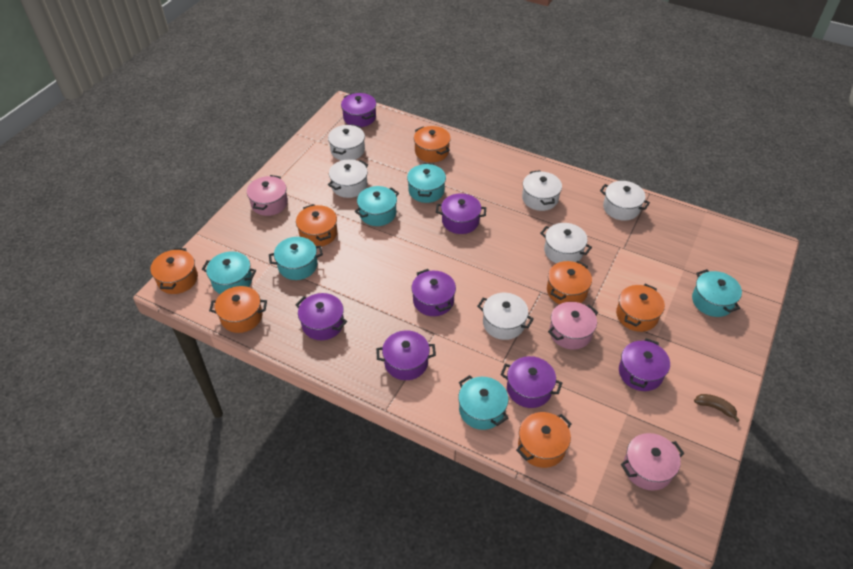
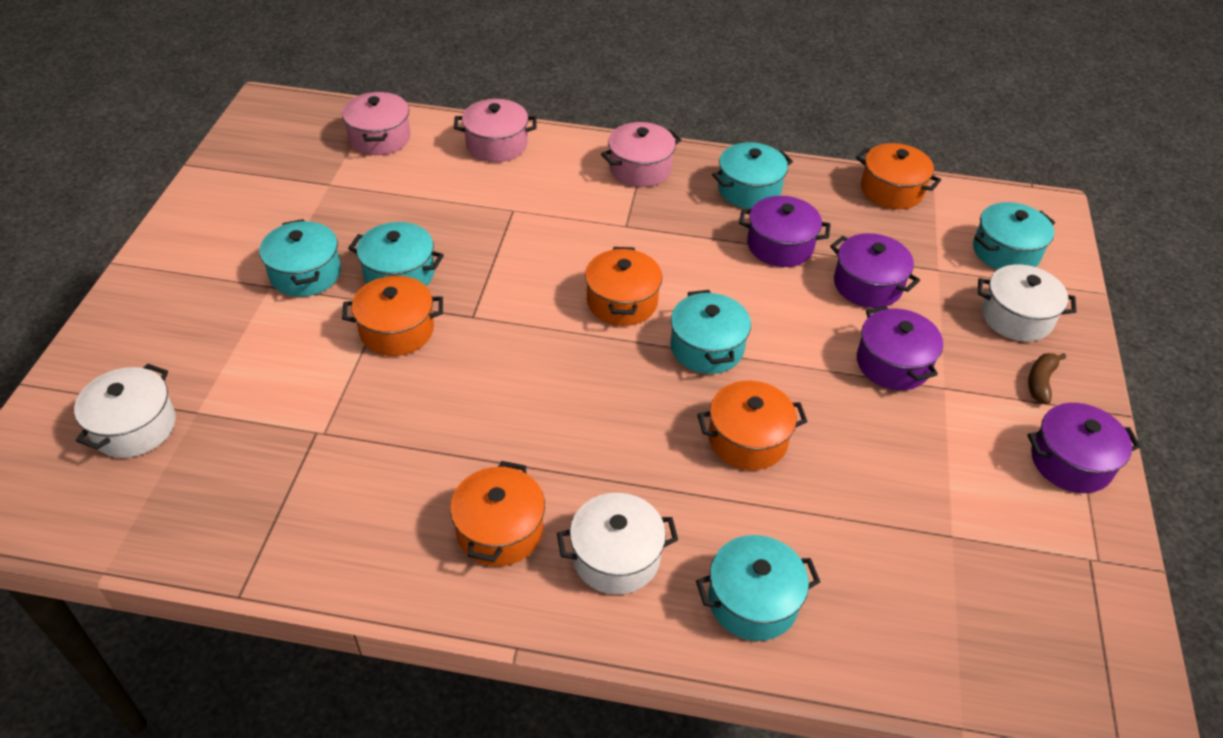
orange pot: [150,248,198,294] [209,286,267,333] [296,204,338,246] [414,126,451,162] [516,412,572,468] [547,261,592,304] [616,284,665,332] = 7 -> [342,276,443,356] [450,461,545,566] [585,247,662,326] [697,381,808,470] [856,143,941,209] = 5
purple pot: [295,293,347,340] [341,93,376,127] [376,330,436,380] [411,269,456,316] [436,193,486,234] [500,356,562,408] [619,338,670,391] = 7 -> [739,196,831,267] [830,233,920,308] [857,305,943,390] [1027,403,1141,493] = 4
white pot: [328,124,365,160] [328,159,368,198] [477,293,534,340] [522,170,562,211] [540,223,592,264] [600,181,650,221] = 6 -> [74,364,176,458] [557,493,678,595] [978,264,1076,342] = 3

